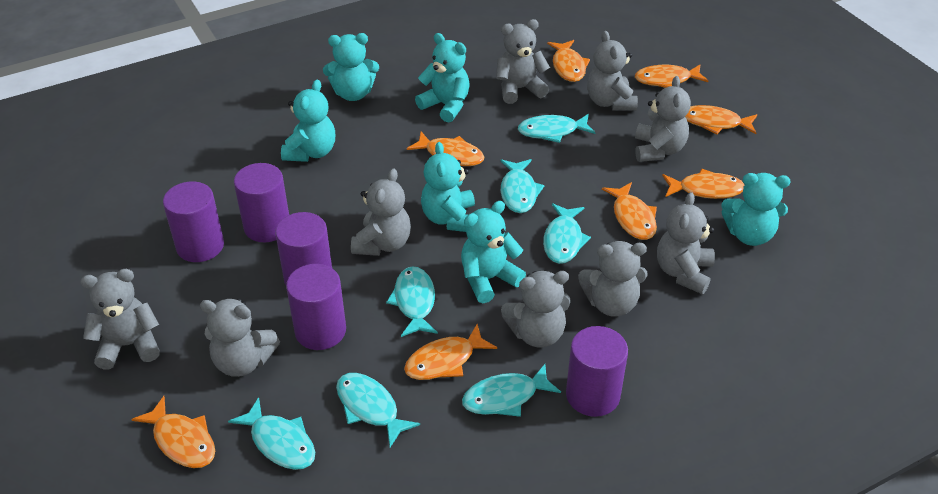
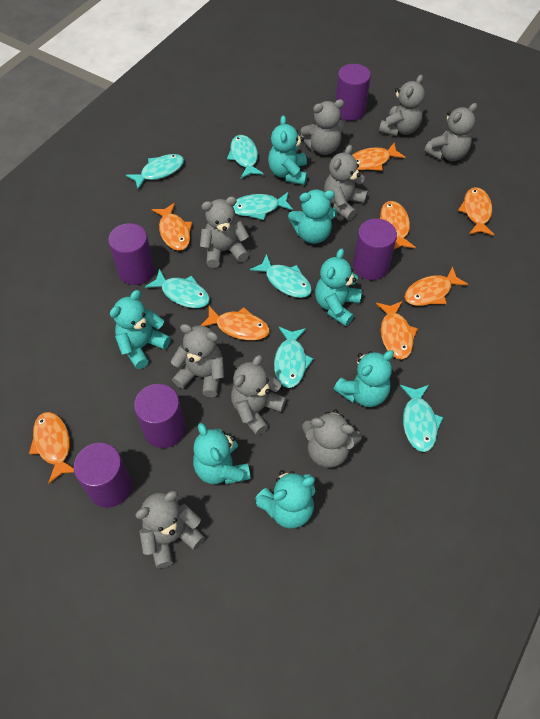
turquoise teddy bear: [281,80,335,162] [323,33,379,101] [415,33,470,122] [421,142,475,232] [461,201,526,303] [721,173,791,246] = 6 -> [110,290,171,369] [193,423,251,484] [255,470,315,528] [268,115,307,185] [288,190,337,244] [315,248,362,326] [334,350,394,407] = 7

